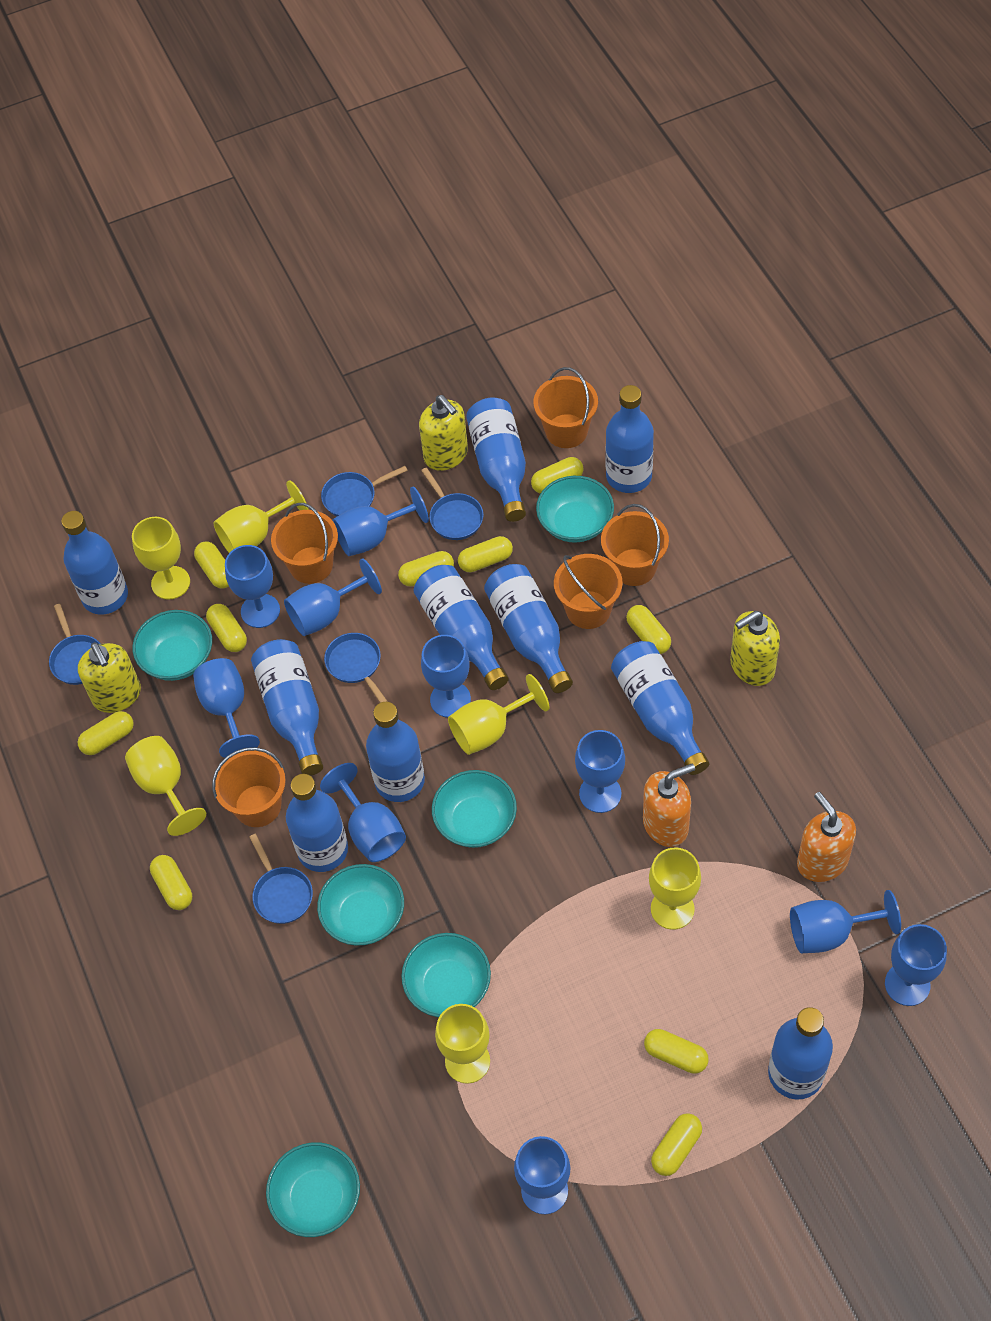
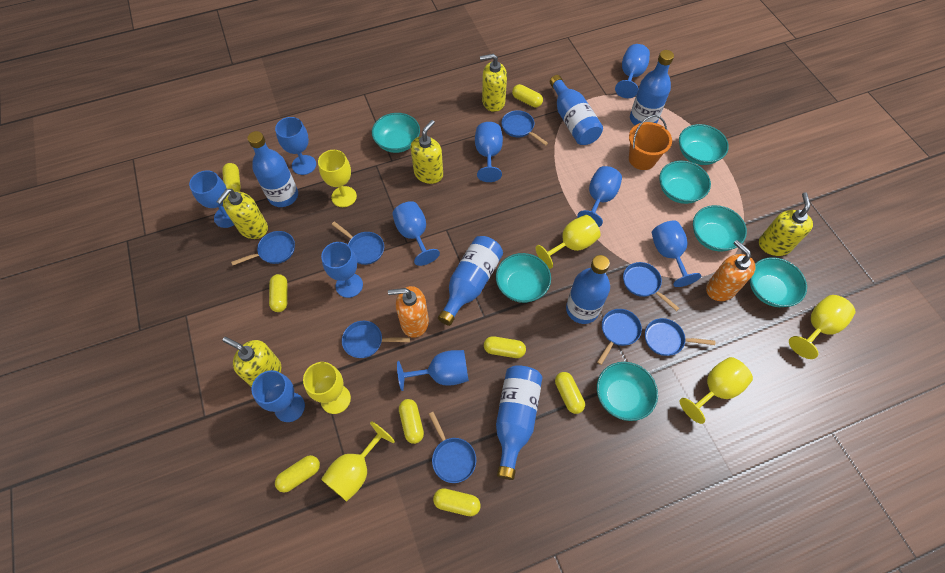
blue bottle: [61,511,128,615] [251,639,323,776] [286,774,348,872] [366,702,425,802] [414,565,509,690] [466,397,526,522] [484,564,573,693] [605,385,654,493] [611,641,709,775] [768,1007,833,1100] = 10 -> [248,131,298,207] [438,236,503,326] [496,365,542,480] [550,75,603,145] [566,255,610,324] [630,50,674,125] = 6
blue pan: [49,604,101,685] [249,834,313,924] [321,466,408,516] [324,633,388,703] [421,467,484,540] = 5 -> [231,231,295,265] [331,222,384,265] [342,321,410,358] [429,412,476,483] [501,110,548,146] [597,309,642,365] [623,262,680,311] [645,318,715,356] = 8
orange bucket: [212,747,286,827] [271,503,338,584] [533,367,598,448] [554,554,622,629] [601,504,669,586] = 5 -> [629,115,672,170] = 1
turquoise bowl: [133,610,212,681] [266,1142,360,1237] [317,864,404,946] [401,933,491,1017] [432,770,517,848] [536,476,614,543] = 6 -> [372,113,420,153] [496,253,551,303] [597,362,658,421] [659,161,711,204] [679,124,729,165] [693,205,747,251] [750,257,807,307] = 7
yellow capsule: [78,711,134,755] [150,855,192,910] [194,541,229,588] [206,604,247,652] [398,551,454,587] [458,536,513,573] [531,457,583,494] [626,605,671,654] [644,1029,709,1074] [651,1113,702,1176] = 10 -> [222,163,241,192] [269,274,287,312] [275,455,320,492] [399,399,424,444] [433,488,481,516] [484,336,526,358] [512,84,543,108] [555,372,585,414] = 8
yellow soap dispenser: [78,642,141,713] [419,395,468,471] [730,611,780,686] = 3 -> [216,189,268,239] [222,337,281,387] [410,120,443,184] [480,54,507,112] [759,192,813,256] = 5

